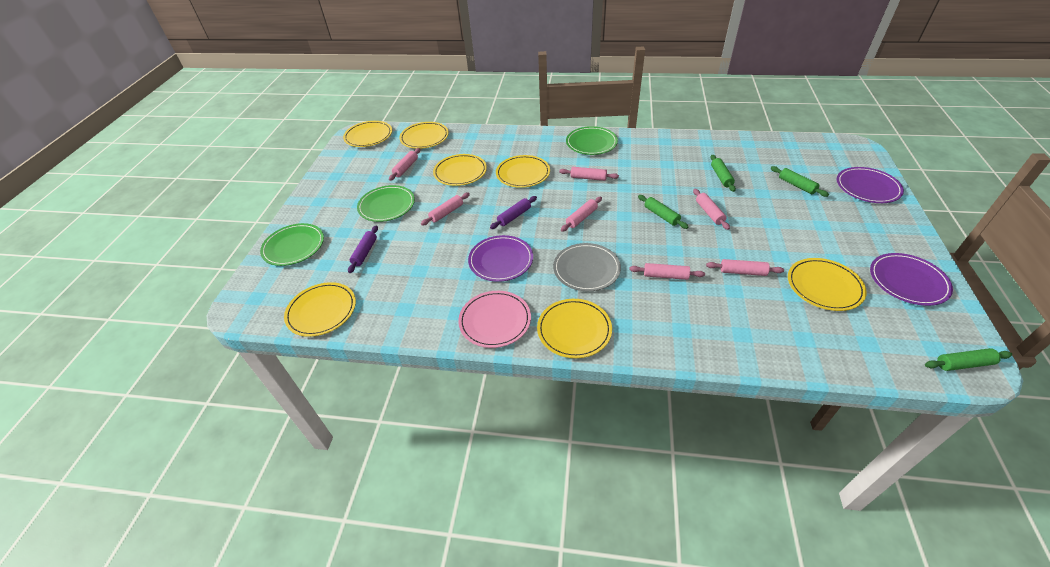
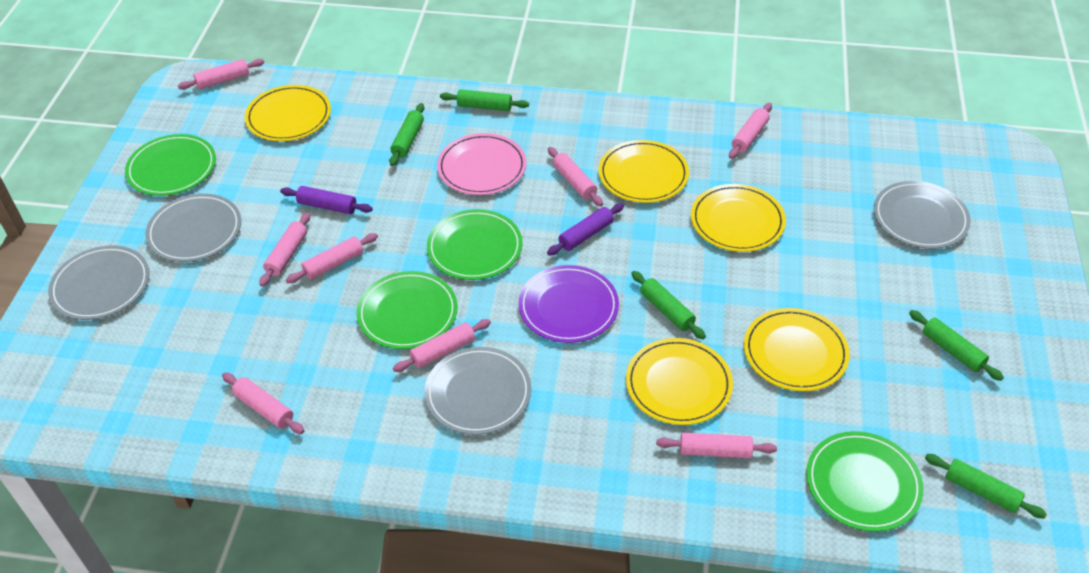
green plate: [260,223,324,266] [357,185,415,222] [566,126,618,155] = 3 -> [125,134,216,196] [357,271,458,349] [427,209,522,280] [806,431,924,532] = 4
green rolling pin: [638,195,688,229] [711,155,736,192] [771,166,829,197] [925,348,1012,371] = 4 -> [389,103,424,166] [440,89,529,111] [631,271,706,339] [909,310,1004,381] [925,454,1047,519] = 5
grey plate: [553,243,621,291] = 1 -> [48,245,150,320] [145,194,241,262] [424,347,531,435] [874,181,971,249] = 4
pink rolling pin: [389,148,420,181] [421,193,470,226] [559,167,619,181] [561,197,602,232] [629,263,705,280] [693,189,730,230] [706,259,784,276] = 7 -> [178,59,264,90] [222,373,304,434] [259,212,310,287] [286,233,378,283] [393,319,491,372] [548,147,603,206] [656,433,777,458] [729,103,772,159] = 8
purple plate: [468,235,533,282] [837,167,904,203] [870,253,953,306] = 3 -> [518,265,619,343] = 1
yellow plate: [284,282,356,337] [343,121,392,147] [399,122,449,149] [433,154,487,186] [496,155,550,188] [537,299,612,358] [788,258,867,311] = 7 -> [245,85,331,141] [599,140,689,203] [626,338,733,425] [691,184,786,252] [744,308,850,391] = 5

